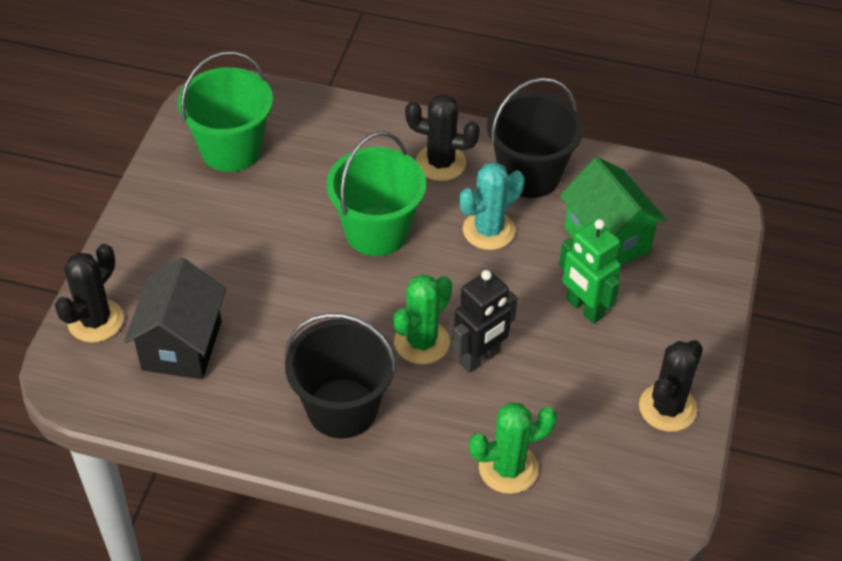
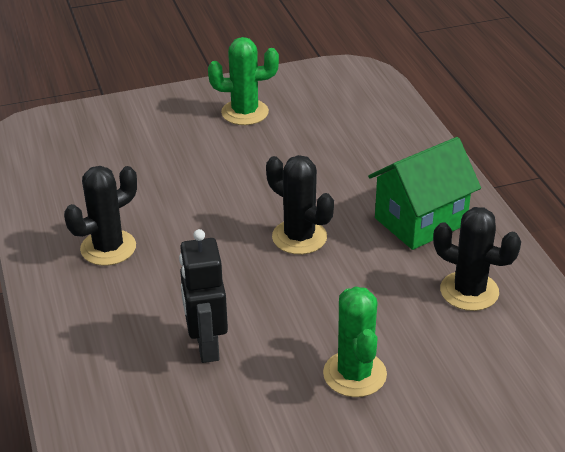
black bucket: [284,313,397,439] [487,77,583,198] = 2 -> none = 0
black house: [124,258,226,379] = 1 -> none = 0
green bucket: [177,51,273,172] [327,131,426,256] = 2 -> none = 0
green robot: [559,219,621,324] = 1 -> none = 0
turquoise cactus: [459,162,525,250] = 1 -> none = 0

